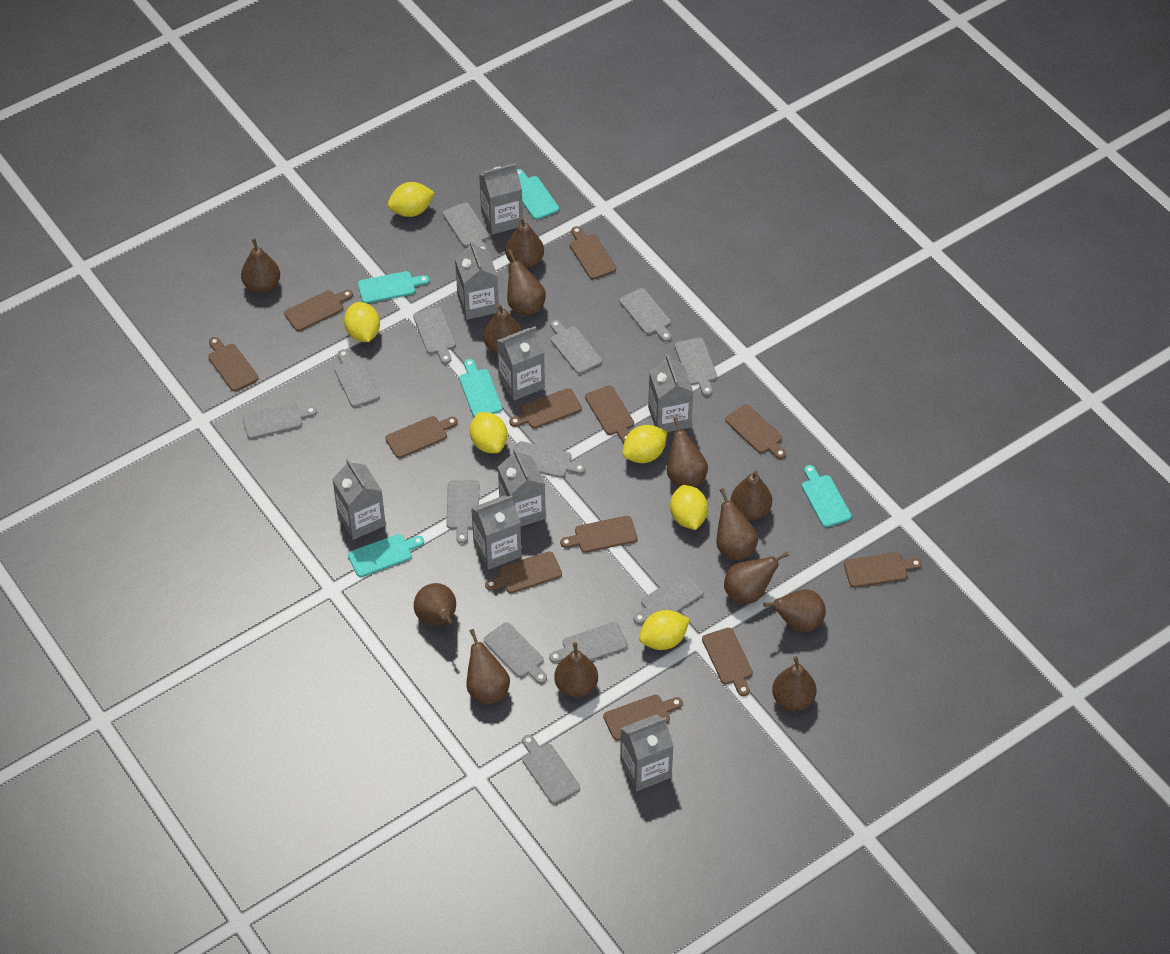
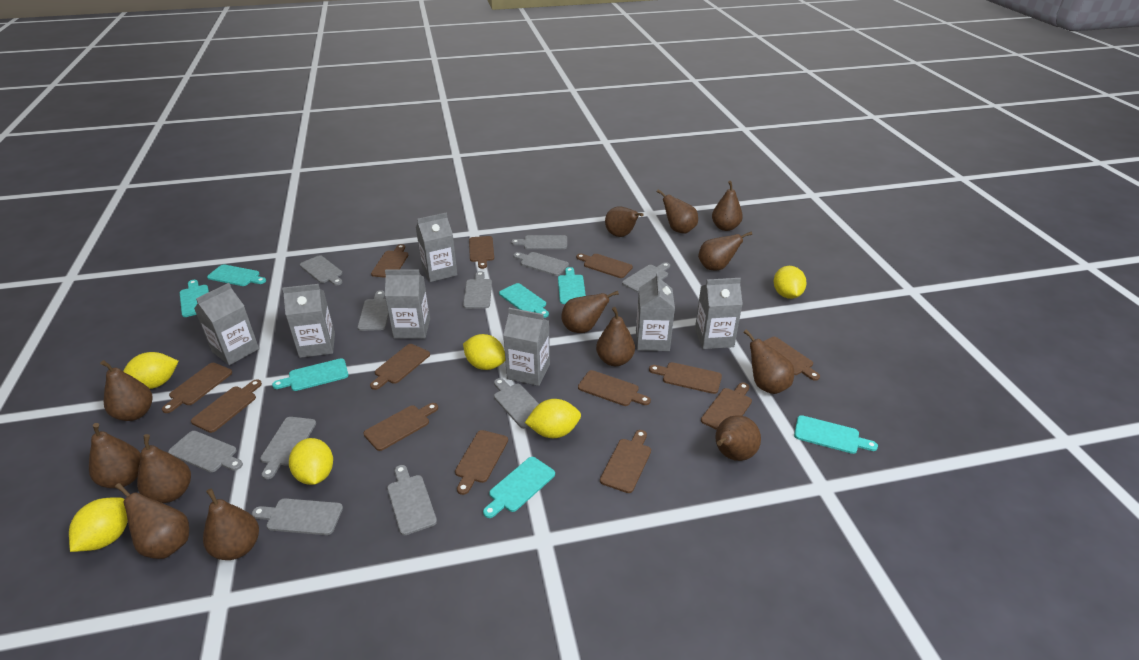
brown cutting board: [208,337,259,392] [284,290,353,331] [385,416,458,458] [485,551,562,593] [509,388,582,428] [560,516,637,553] [570,226,616,280] [585,386,634,443] [603,695,683,741] [702,628,753,696] [725,404,786,459] [844,552,922,588] = 12 -> [162,363,232,413] [191,379,262,433] [363,403,438,451] [370,344,430,390] [371,244,408,278] [455,430,508,495] [469,236,494,269] [576,254,633,278] [578,370,651,406] [600,430,651,493] [649,362,722,394] [701,383,752,430] [763,337,820,381] = 13
grey carton: [332,459,386,540] [455,241,499,320] [471,495,522,570] [479,163,523,235] [497,326,545,401] [498,448,546,527] [620,714,674,791] [648,355,693,432] = 8 -> [194,283,259,365] [282,284,335,358] [385,270,430,339] [416,213,457,282] [503,308,550,386] [636,272,675,351] [695,278,743,349] = 7
grey cutting board: [242,403,317,439] [334,349,380,407] [413,307,456,364] [443,203,489,251] [446,480,479,544] [484,623,547,684] [516,441,585,478] [522,735,580,804] [549,622,628,663] [550,320,602,374] [619,288,672,342] [634,572,704,624] [674,337,717,396] = 13 -> [168,431,243,472] [252,498,343,535] [260,417,316,479] [300,255,342,286] [357,290,389,331] [387,465,437,535] [463,271,492,309] [494,378,539,429] [511,235,567,249] [513,252,569,276] [622,262,670,293] = 11
turquoise cutting board: [348,534,424,577] [358,271,429,303] [459,359,502,417] [517,169,559,220] [802,465,852,527] = 5 -> [180,280,209,317] [207,264,266,286] [272,358,349,391] [483,457,555,518] [499,283,549,318] [558,267,586,304] [794,415,878,454] = 7

